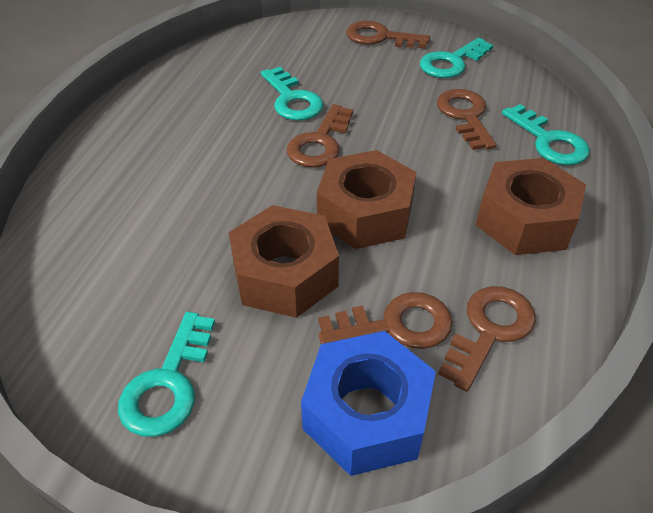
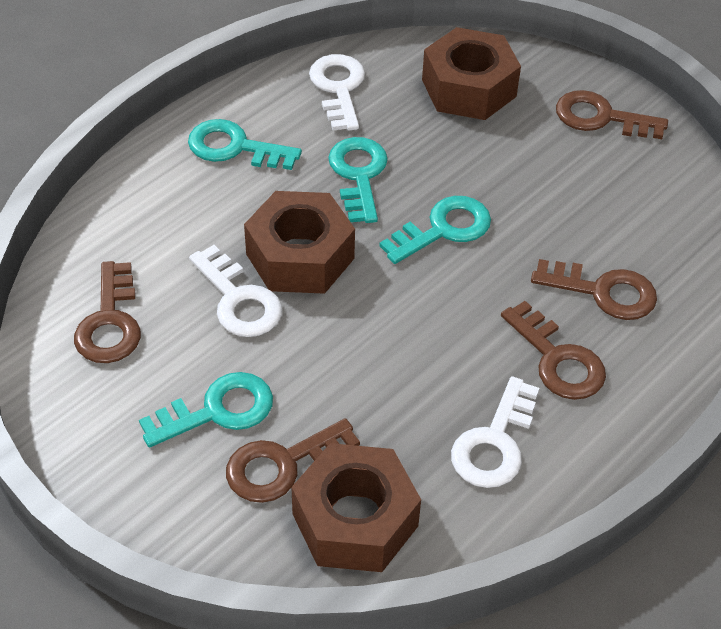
blue nut: [301,331,436,476] = 1 -> none = 0
white key: none = 0 -> [189,245,282,337] [309,54,365,131] [451,376,539,488] = 3

